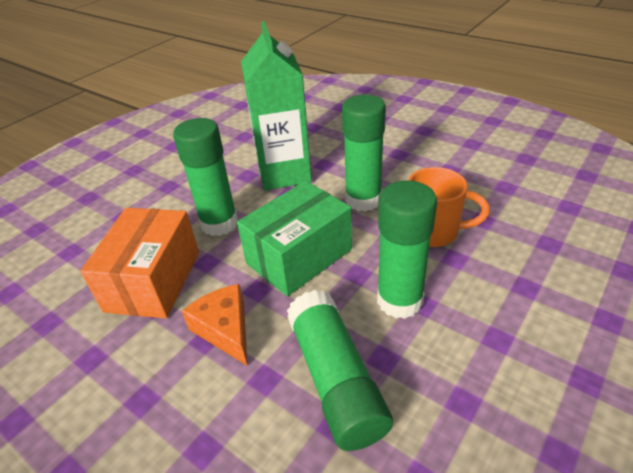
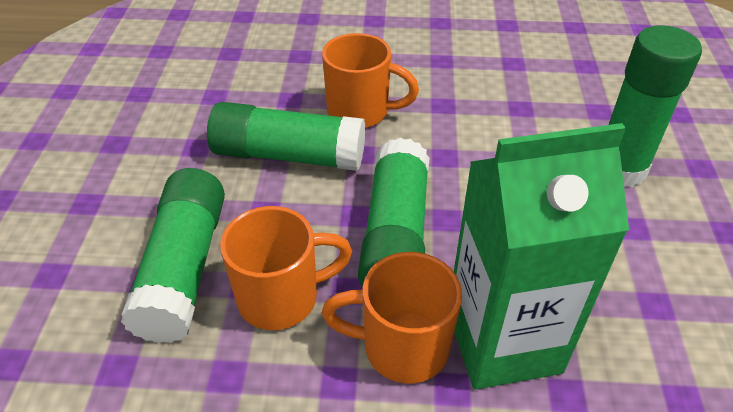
green box: [237,181,352,296] = 1 -> none = 0
orange box: [80,208,199,318] = 1 -> none = 0
orange cheese: [182,284,247,365] = 1 -> none = 0
orange mug: [408,167,490,247] = 1 -> [220,206,352,330] [322,33,419,128] [322,252,462,383] = 3

